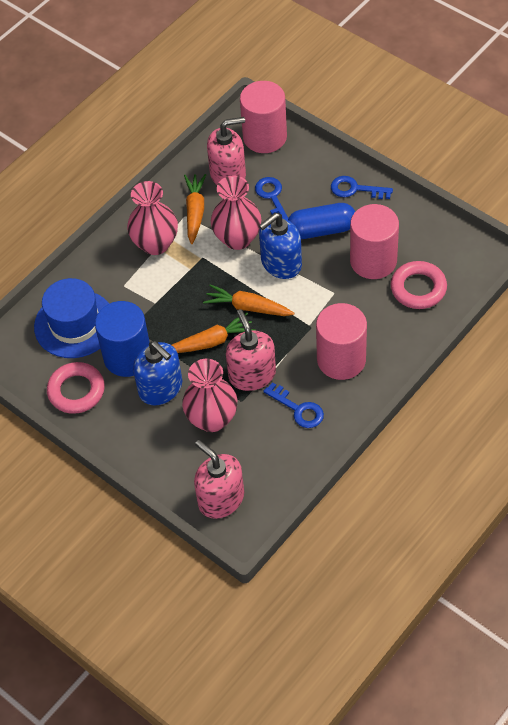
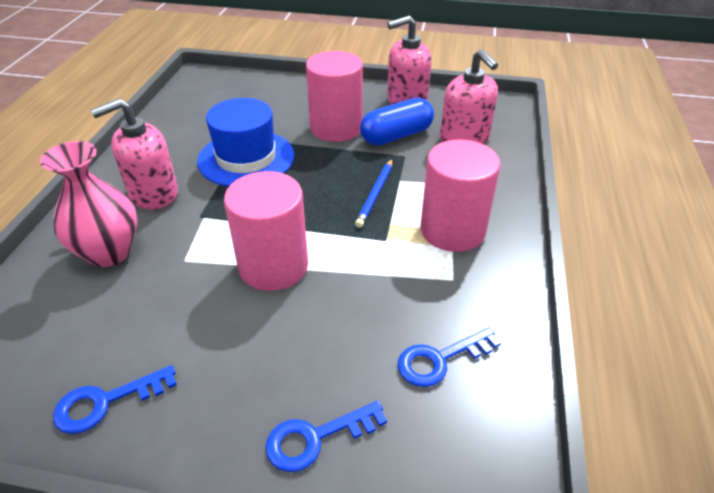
blue cylinder: [95,301,150,377] = 1 -> none = 0
blue pencil: none = 0 -> [355,159,393,228] = 1
blue soap dispenser: [133,341,182,405] [259,213,302,279] = 2 -> none = 0
orange carrot: [172,313,256,353] [184,174,206,244] [203,284,294,316] = 3 -> none = 0
pink ring: [47,362,105,414] [390,261,447,309] = 2 -> none = 0
pink vase: [127,181,178,255] [182,359,237,432] [211,175,261,250] = 3 -> [40,141,137,267] = 1

